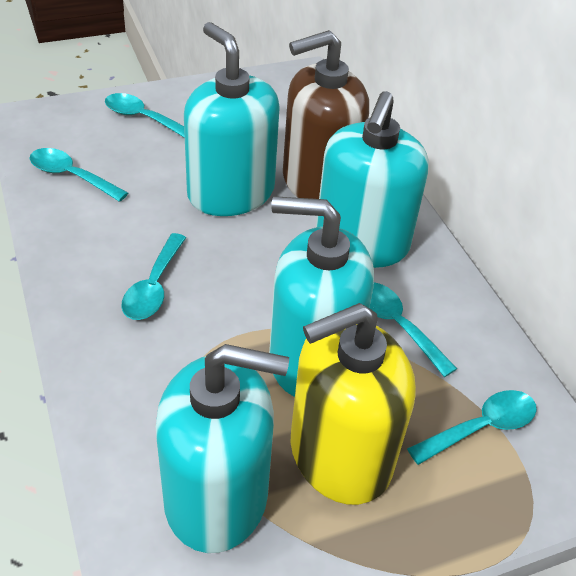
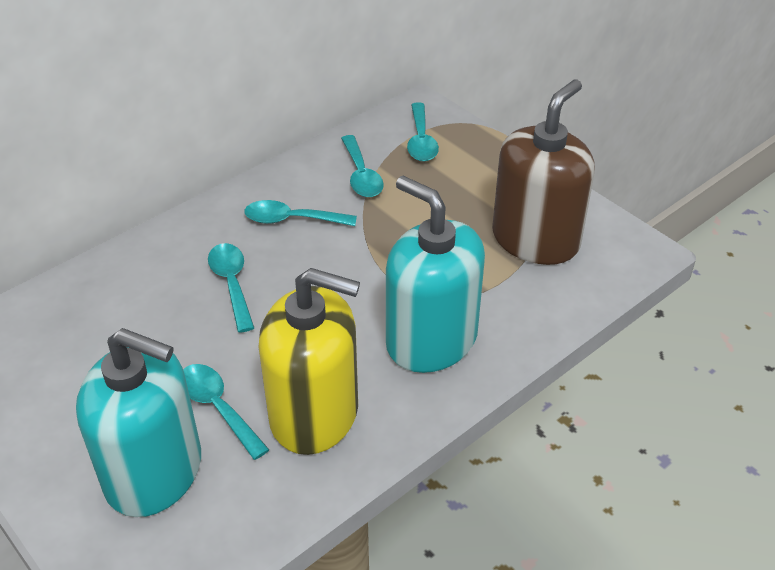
turquoise soap dispenser: [156,344,289,553] [184,22,280,216] [269,196,374,397] [316,91,429,268] = 4 -> [76,328,201,517] [386,176,485,373] = 2

